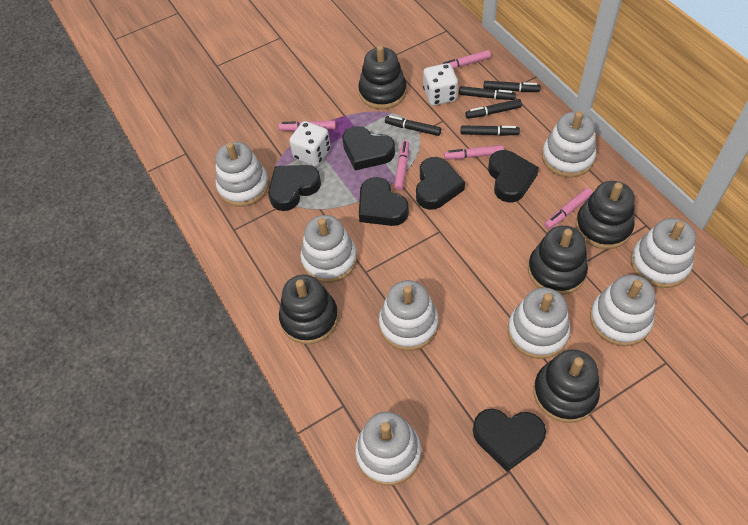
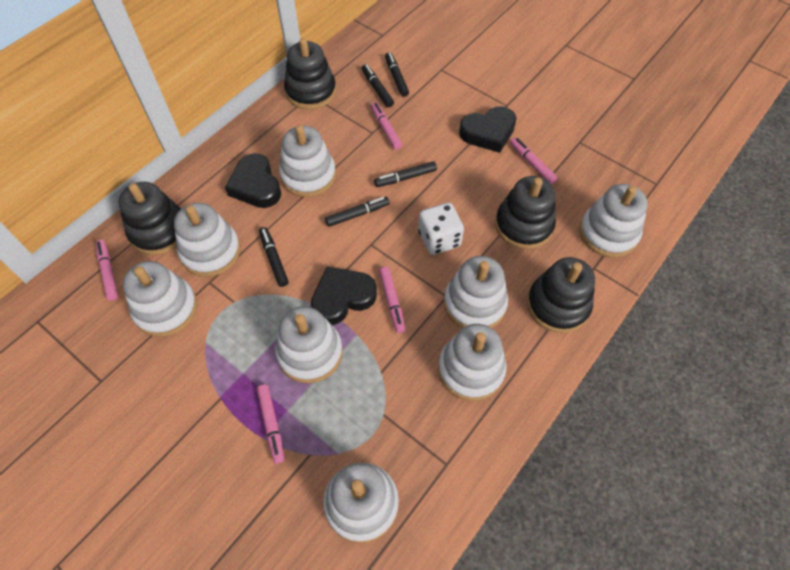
black heart: [268,165,321,211] [342,126,395,170] [359,177,409,226] [416,157,465,210] [473,409,546,472] [488,150,539,202] = 6 -> [225,153,281,208] [311,267,377,325] [459,106,517,153] = 3
black stacking toy: [279,275,338,344] [358,45,406,109] [528,225,588,295] [534,349,600,423] [576,181,635,249] = 5 -> [118,182,181,255] [284,38,336,110] [495,176,556,249] [527,257,595,333] = 4
white dice: [289,121,331,166] [423,63,458,106] = 2 -> [418,203,464,255] = 1

